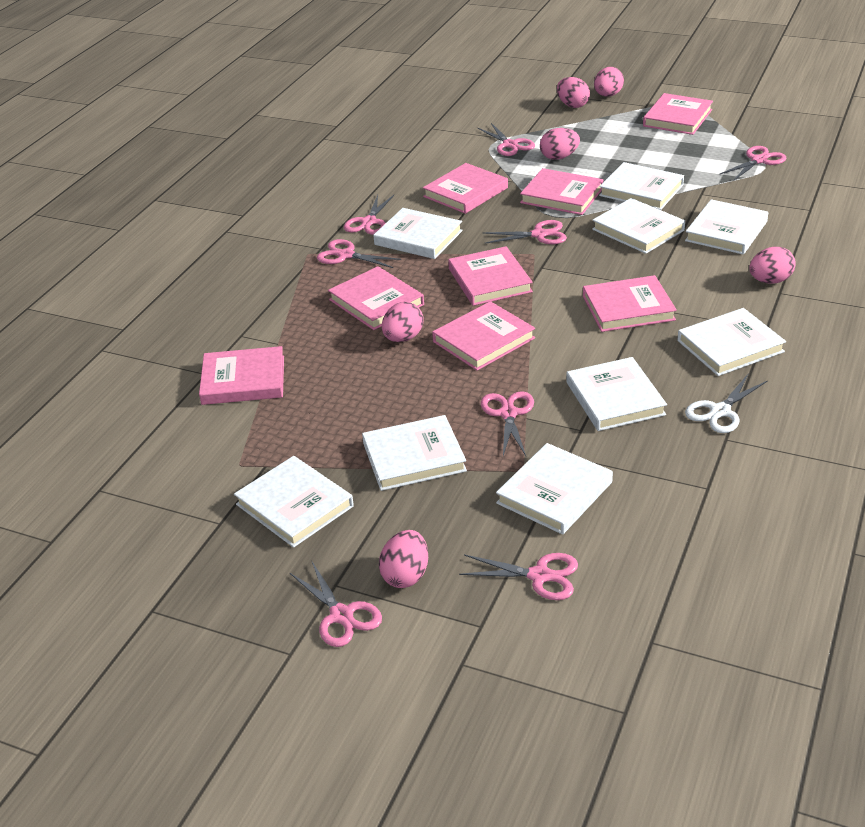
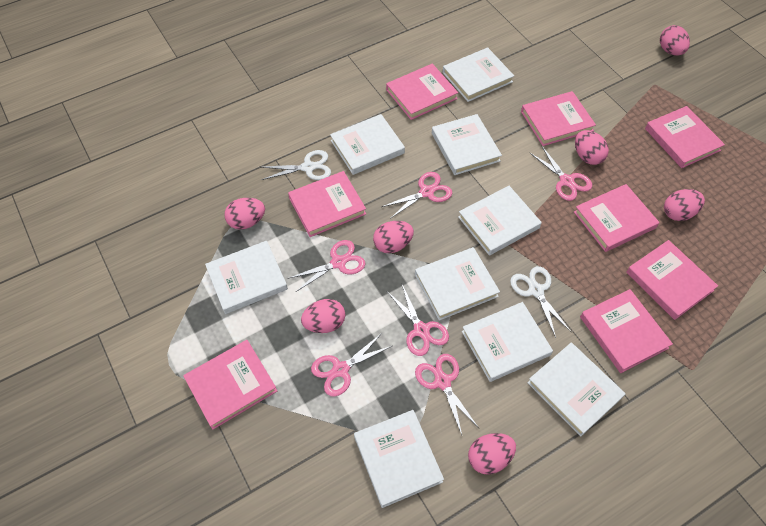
pink egg: [379,530,428,588] [382,302,424,342] [540,128,580,160] [557,77,590,108] [594,67,624,97] [749,247,796,284] = 6 -> [224,198,265,230] [301,299,345,333] [373,221,414,253] [468,433,516,475] [575,130,609,165] [660,25,690,56] [664,189,705,221] = 7
pink scissors: [290,562,382,647] [317,239,401,268] [344,195,394,235] [459,553,578,600] [478,123,535,156] [481,391,534,456] [483,220,567,244] [719,146,787,181] = 8 -> [289,240,365,292] [311,333,392,397] [382,172,452,219] [388,284,449,356] [415,354,479,435] [530,145,592,201] = 6
white scissors: [685,373,768,433] = 1 -> [261,150,331,180] [510,266,571,338] = 2

